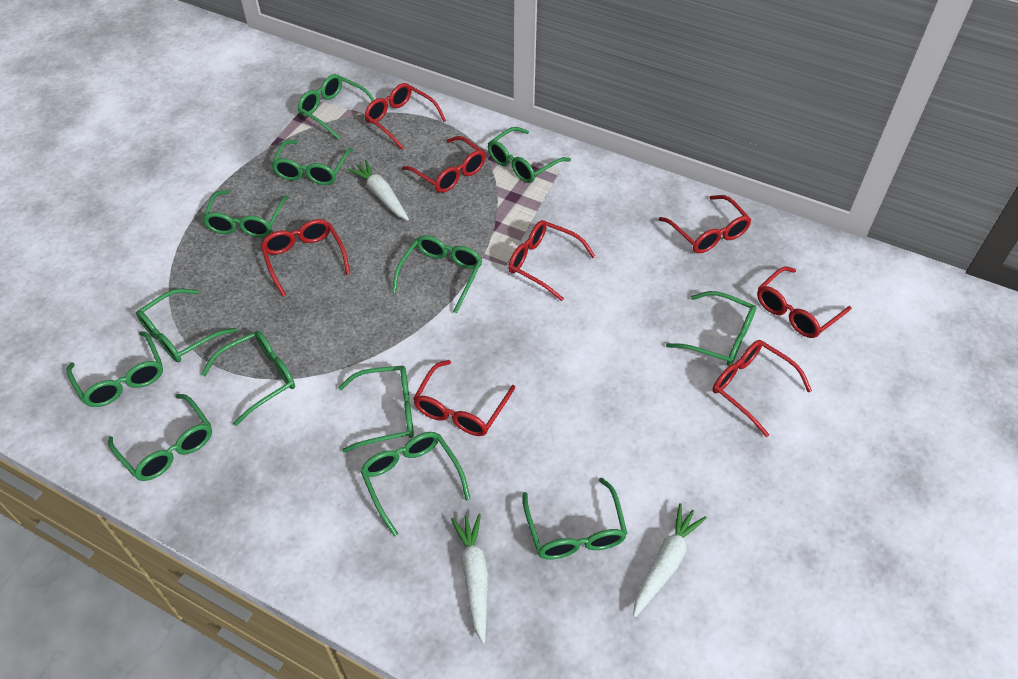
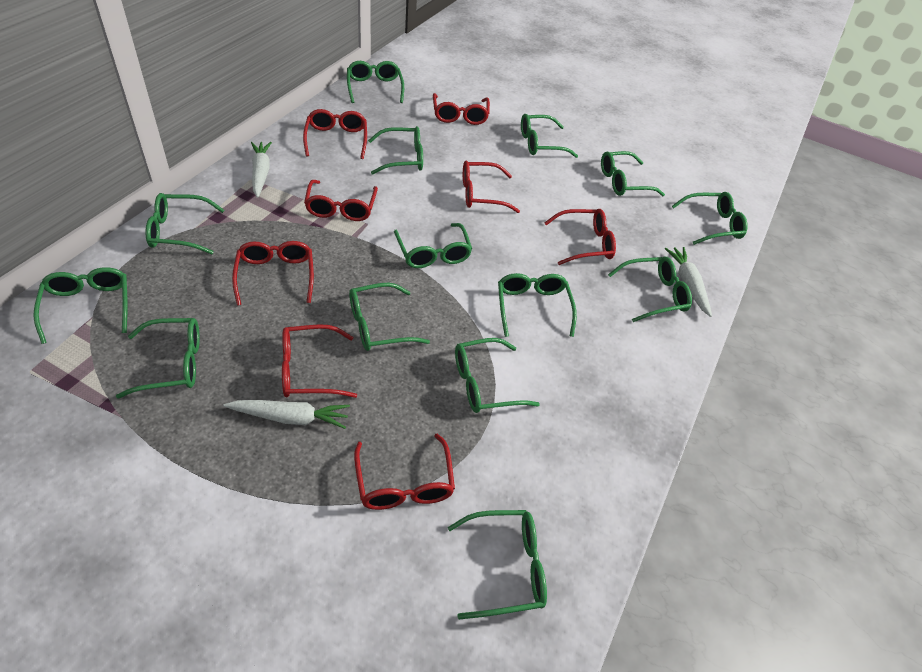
green glasses: [67,331,163,407] [108,394,212,481] [136,288,237,363] [201,331,295,426] [202,190,289,238] [271,140,353,185] [297,74,374,140] [338,366,414,453] [360,432,470,536] [392,235,482,314] [488,127,571,183] [523,478,628,559] [666,291,756,366] = 13 -> [33,267,128,344] [116,318,200,399] [146,193,224,254] [347,61,404,103] [349,283,430,351] [368,126,423,175] [394,223,472,268] [448,510,547,619] [455,338,540,413] [498,273,577,337] [521,114,578,158] [601,151,665,196] [608,257,692,322] [672,192,748,245] = 14

